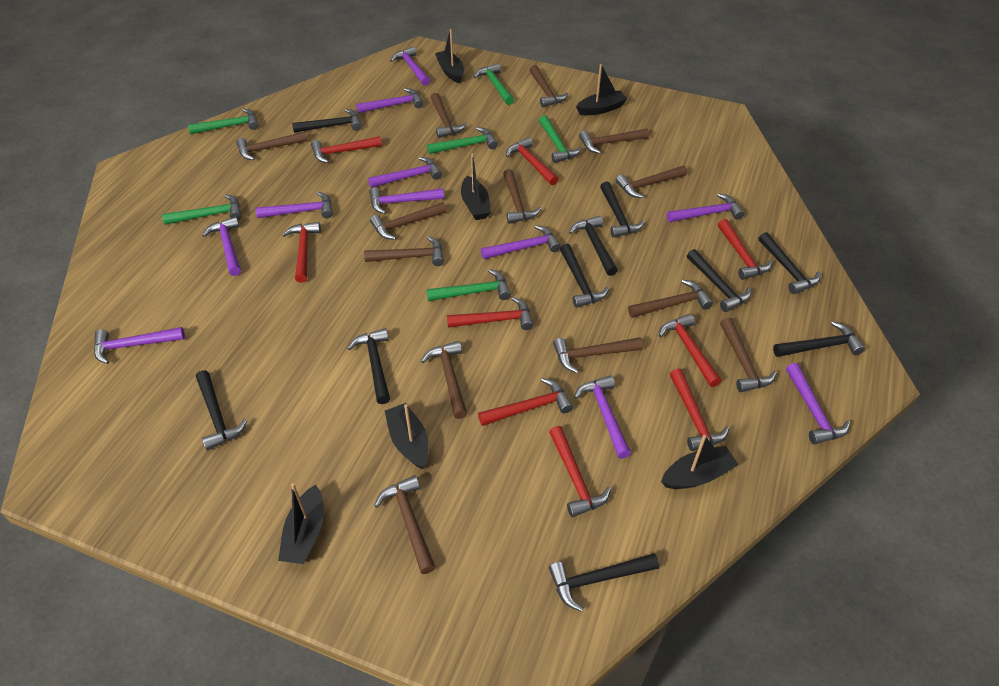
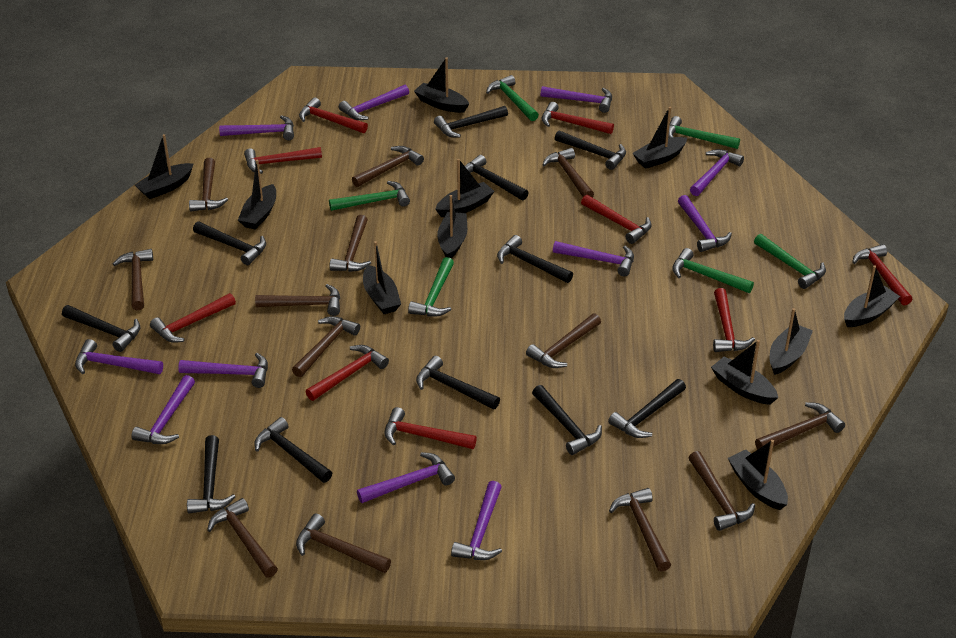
black boat: [278,483,324,564] [385,403,429,469] [435,29,464,83] [461,154,491,220] [576,64,628,115] [661,435,739,489] = 6 -> [135,134,194,199] [238,160,276,230] [363,241,401,314] [414,57,469,113] [435,159,495,217] [437,195,467,258] [632,107,687,169] [711,340,778,405] [728,440,788,510] [770,308,813,375] [844,265,900,327] = 11
black hammer: [196,370,247,451] [292,109,361,133] [347,328,390,404] [549,553,659,612] [560,244,609,308] [569,216,618,276] [600,182,645,238] [687,249,751,312] [758,232,820,294] [773,321,865,357] = 10 -> [62,305,140,352] [187,435,236,513] [193,221,266,265] [254,417,332,483] [416,356,500,410] [434,106,508,138] [465,155,529,201] [497,235,573,283] [532,385,602,455] [555,130,626,170] [608,379,686,438] = 11

